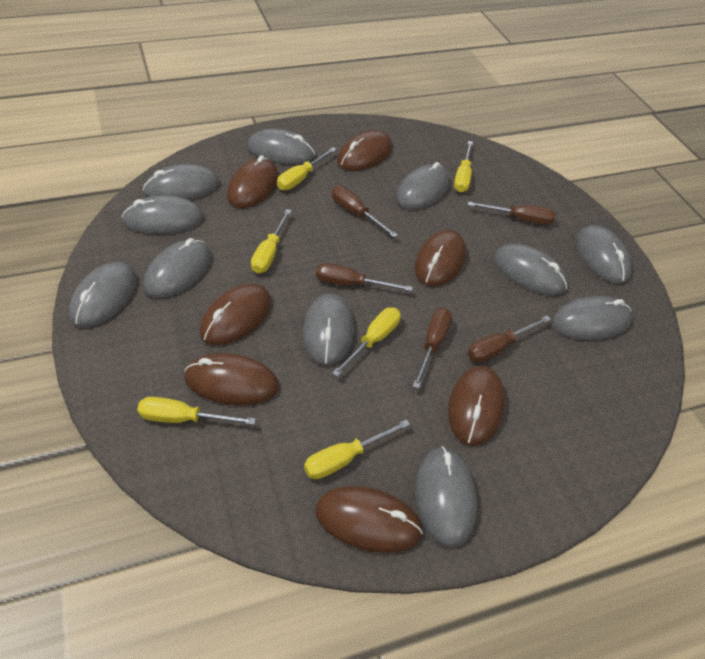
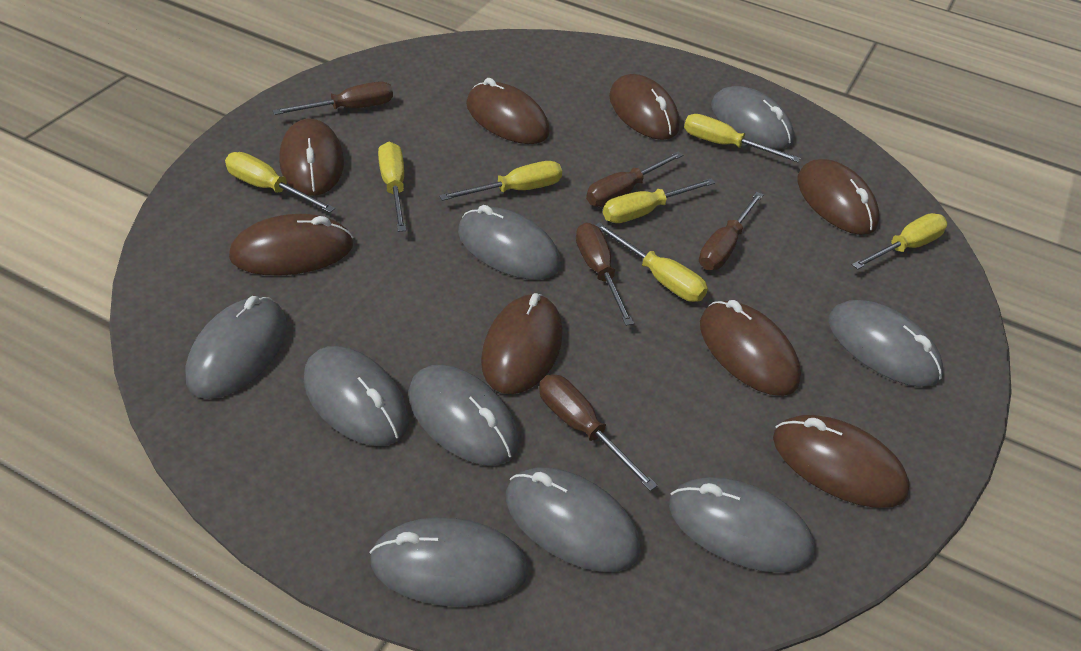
brown mouse: [184,353,279,405] [200,283,271,345] [227,155,278,208] [315,486,423,553] [337,130,392,171] [415,230,466,286] [448,366,505,446] = 7 -> [229,214,354,276] [279,118,344,196] [466,78,550,144] [481,293,562,394] [609,74,680,140] [700,300,801,396] [773,415,910,508] [797,159,879,235] = 8
grey mouse: [69,262,137,327] [122,195,204,234] [143,164,219,200] [144,238,211,298] [247,129,315,165] [303,293,354,365] [396,162,449,209] [416,446,477,548] [494,244,568,295] [552,296,632,340] [576,225,632,283] = 11 -> [185,296,287,399] [304,346,409,446] [370,517,528,607] [409,365,519,465] [458,205,561,280] [506,467,641,572] [669,477,814,573] [711,86,794,149] [828,300,943,387] = 9
yellow screwdriver: [138,397,256,425] [251,209,292,273] [277,147,337,190] [304,419,410,479] [332,307,401,377] [454,141,473,192] = 6 -> [225,152,335,213] [378,142,406,232] [439,161,562,201] [596,222,708,302] [603,178,715,223] [684,114,800,162] [852,213,947,270] = 7

